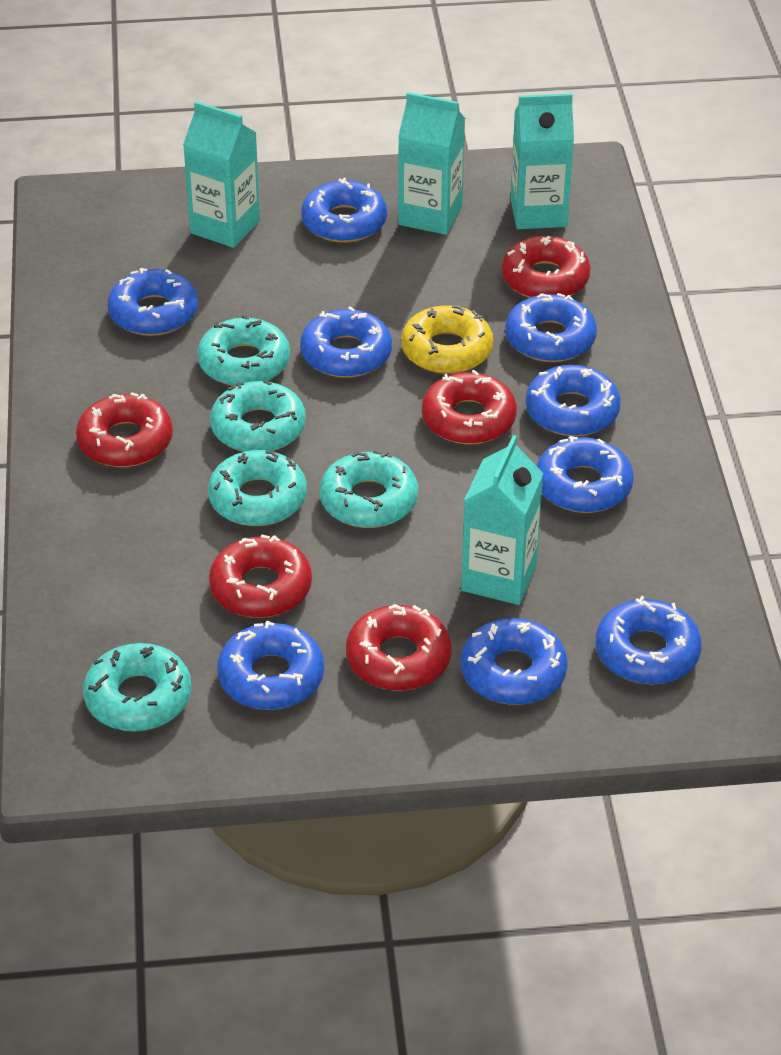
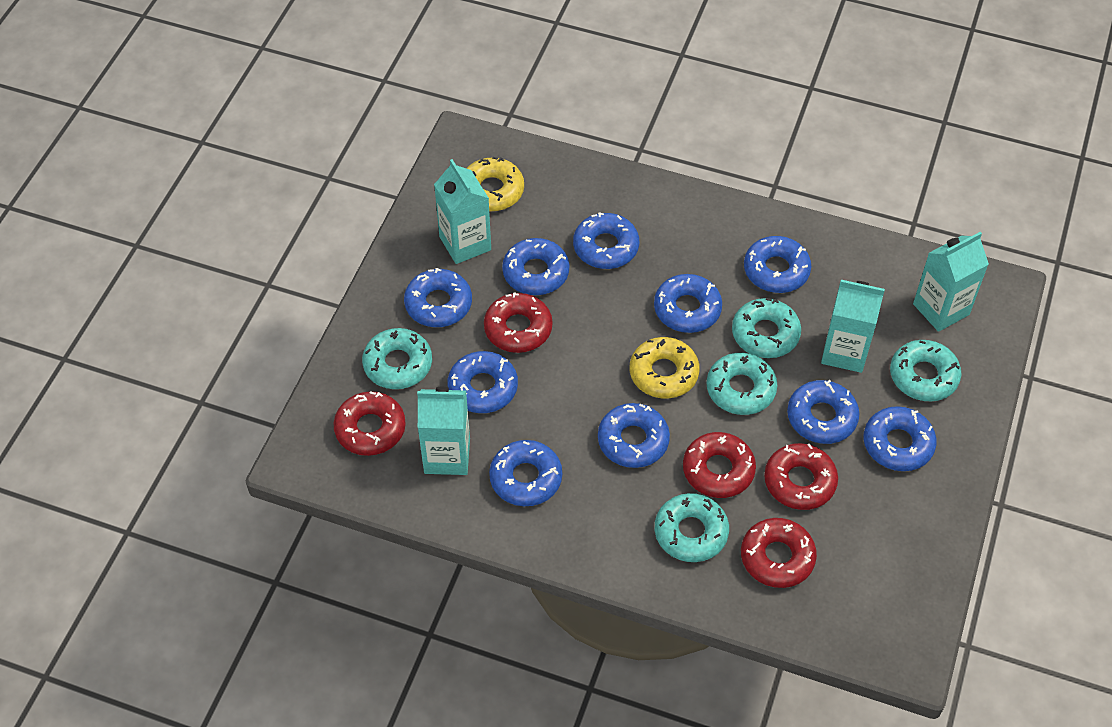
blue donut: [107,268,198,336] [217,621,324,710] [300,306,392,378] [301,178,387,243] [461,618,568,705] [505,293,597,362] [526,365,621,436] [536,436,634,513] [595,596,702,684] = 9 -> [404,268,472,327] [448,351,518,413] [489,440,562,506] [502,238,569,295] [573,212,639,269] [598,403,670,468] [654,274,722,333] [744,236,811,293] [787,380,860,444] [863,406,937,471] = 10
yellow donut: [401,305,493,374] = 1 -> [466,157,524,211] [630,337,700,399] = 2

